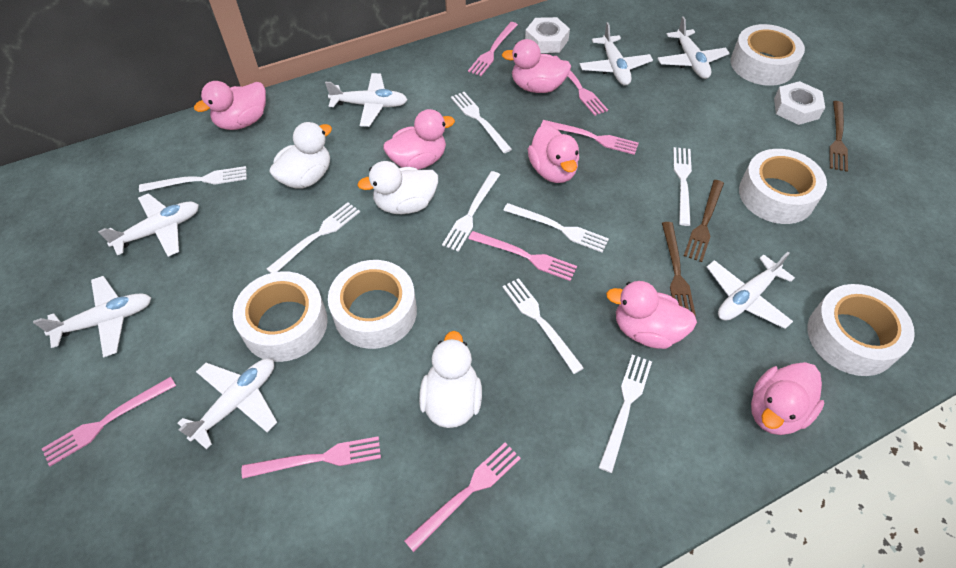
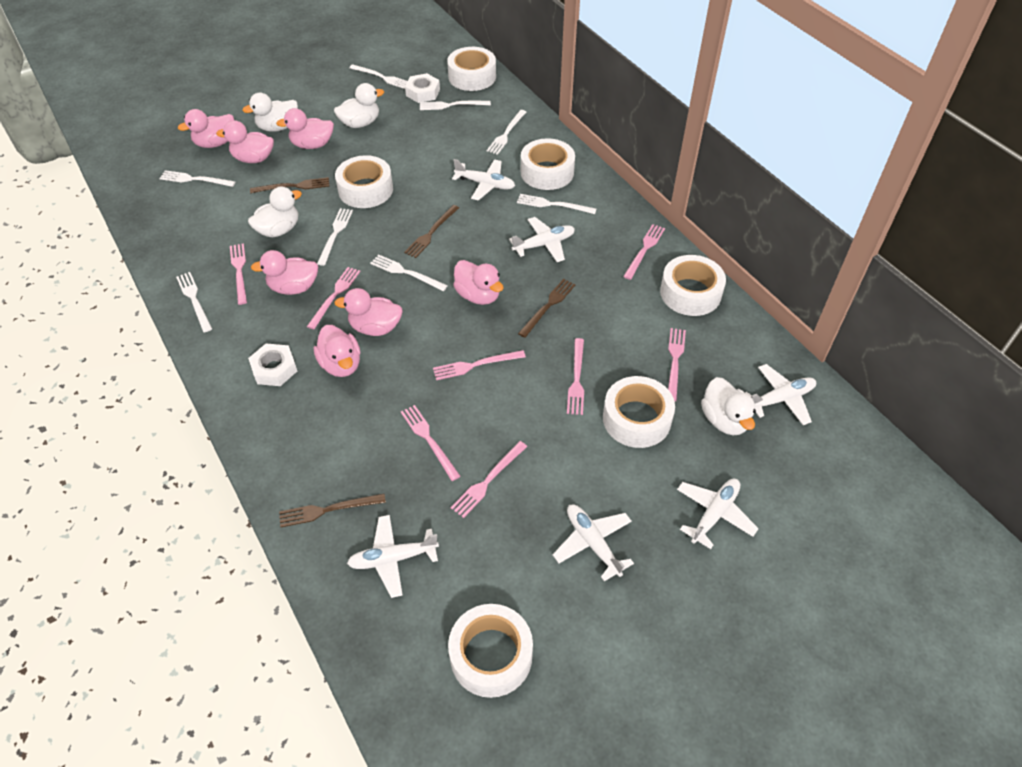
brown fork: [662,222,696,317] [684,180,724,262] [829,101,848,172] = 3 -> [250,177,330,193] [279,494,386,527] [404,205,459,258] [518,279,576,338] = 4
pink duck: [194,81,266,130] [383,109,455,170] [502,39,571,93] [528,124,579,183] [606,281,697,349] [751,362,824,435] = 6 -> [178,109,234,148] [216,120,274,163] [251,250,318,295] [276,108,334,149] [314,325,360,377] [334,288,403,336] [453,260,504,305] = 7
pink fork: [42,377,176,466] [242,436,381,479] [404,443,521,552] [468,22,518,76] [468,231,577,281] [541,120,639,155] [553,56,608,116] = 7 -> [230,243,247,305] [307,267,360,329] [401,405,461,481] [433,350,526,380] [450,441,527,518] [567,338,584,415] [623,224,665,280] [668,328,686,401] = 8
white duck: [269,122,332,189] [357,161,438,214] [419,331,482,428] = 3 -> [242,93,298,132] [248,187,302,237] [334,83,384,128] [701,377,756,435] = 4
white plane: [33,276,151,357] [98,193,199,257] [178,358,277,450] [325,73,408,127] [580,22,653,86] [657,16,730,79] [707,252,795,329] = 7 -> [347,515,439,598] [452,159,515,201] [509,217,575,262] [553,504,634,581] [677,478,759,549] [745,364,816,425] = 6
white tape: [233,271,328,362] [328,260,417,349] [730,24,805,86] [739,149,827,224] [807,284,915,376] = 5 -> [335,155,393,208] [447,47,496,91] [448,604,533,698] [521,138,575,190] [603,376,675,448] [660,255,726,316] = 6

